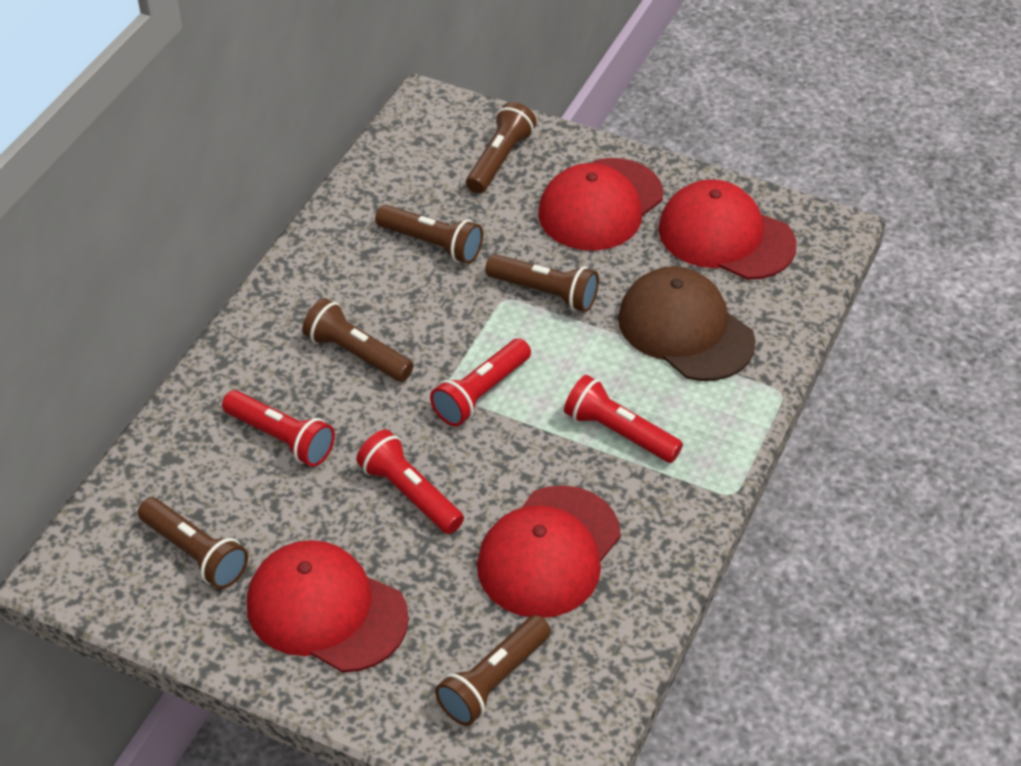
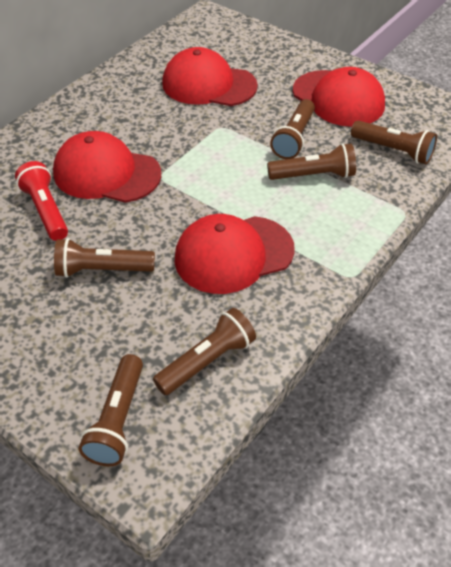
brown cap: [618,266,756,381] = 1 -> none = 0
red flashlight: [222,390,335,467] [356,430,464,534] [430,338,531,426] [564,375,683,463] = 4 -> [15,161,68,241] = 1

